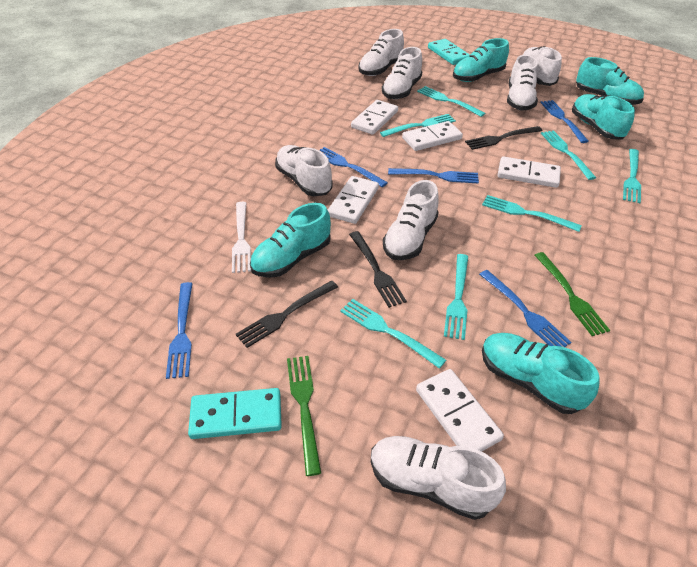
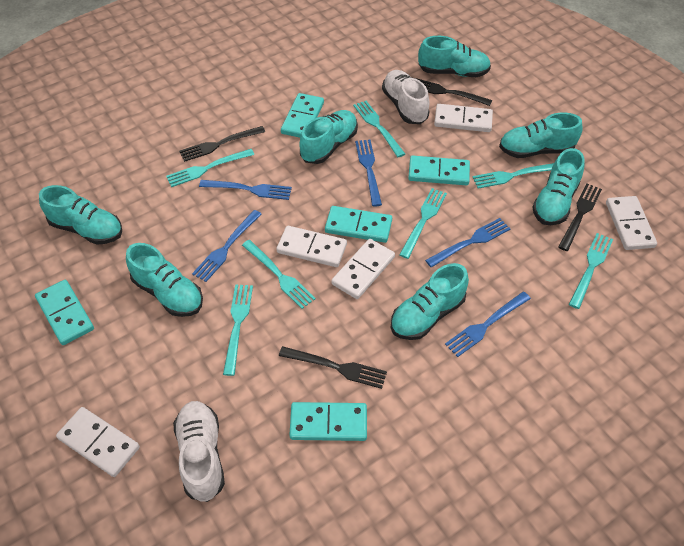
black fork: [236,281,338,348] [349,231,407,308] [465,126,542,150] = 3 -> [179,126,265,162] [279,346,387,389] [415,78,492,106] [558,184,602,251] = 4
green fork: [287,356,321,476] [534,252,610,336] = 2 -> none = 0
turquoise domino: [188,388,282,439] [428,39,470,65] = 2 -> [35,280,94,345] [281,93,324,138] [289,402,367,441] [325,206,392,243] [408,156,470,185] = 5
turquoise shoe: [250,203,331,278] [453,38,509,82] [482,333,599,414] [572,94,635,140] [576,57,644,105] = 5 -> [39,185,122,245] [126,243,203,317] [299,110,358,164] [391,263,469,340] [418,36,491,77] [499,112,583,158] [532,148,585,225] = 7
white fork: [232,202,251,273] = 1 -> none = 0
white shoe: [275,145,333,196] [359,29,404,76] [371,436,506,520] [382,47,422,99] [383,180,439,260] [507,55,538,110] [523,46,562,86] = 7 -> [173,401,225,502] [382,70,430,124] = 2

